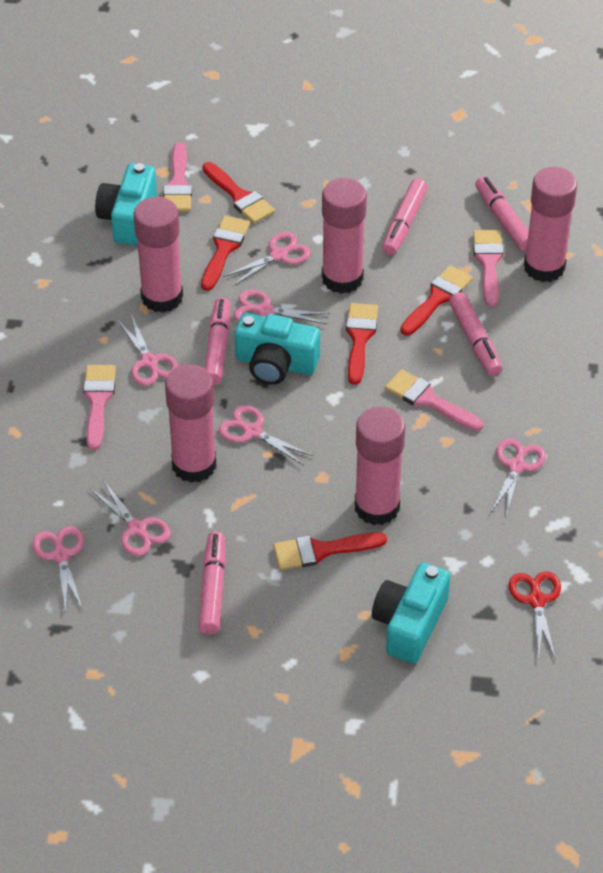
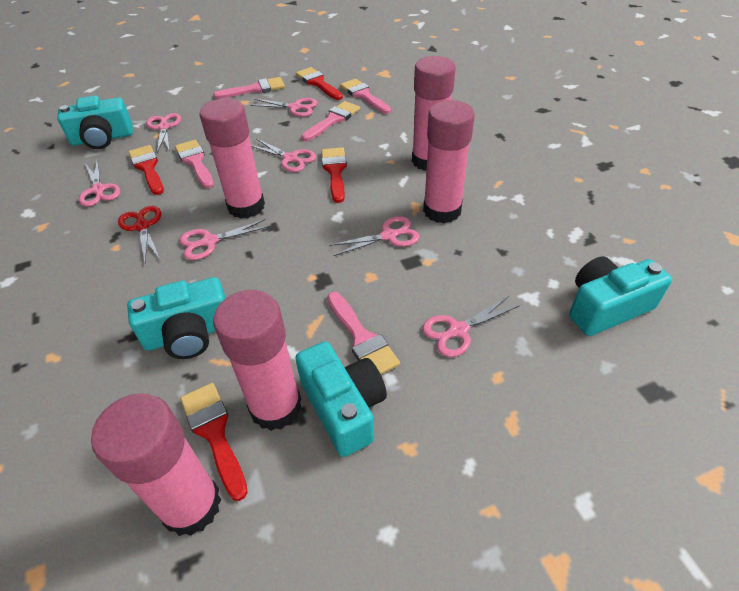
pink brush: [83,365,116,450] [163,142,192,212] [385,369,483,431] [473,230,503,306] = 4 -> [175,140,214,188] [213,77,285,99] [301,101,360,141] [327,292,400,374] [340,79,391,114] = 5
pink marker: [199,531,226,634] [204,298,230,385] [382,179,428,255] [449,292,502,376] [475,176,529,251] = 5 -> none = 0
red brush: [201,216,250,291] [203,162,275,224] [273,532,387,570] [346,303,378,385] [401,265,473,336] = 5 -> [128,145,164,195] [180,383,248,501] [296,67,343,100] [321,147,347,203] = 4
turquoise camera: [95,163,157,246] [235,313,320,385] [372,563,450,663] = 3 -> [57,95,133,149] [127,277,226,359] [295,341,387,457] [569,256,672,336] = 4

